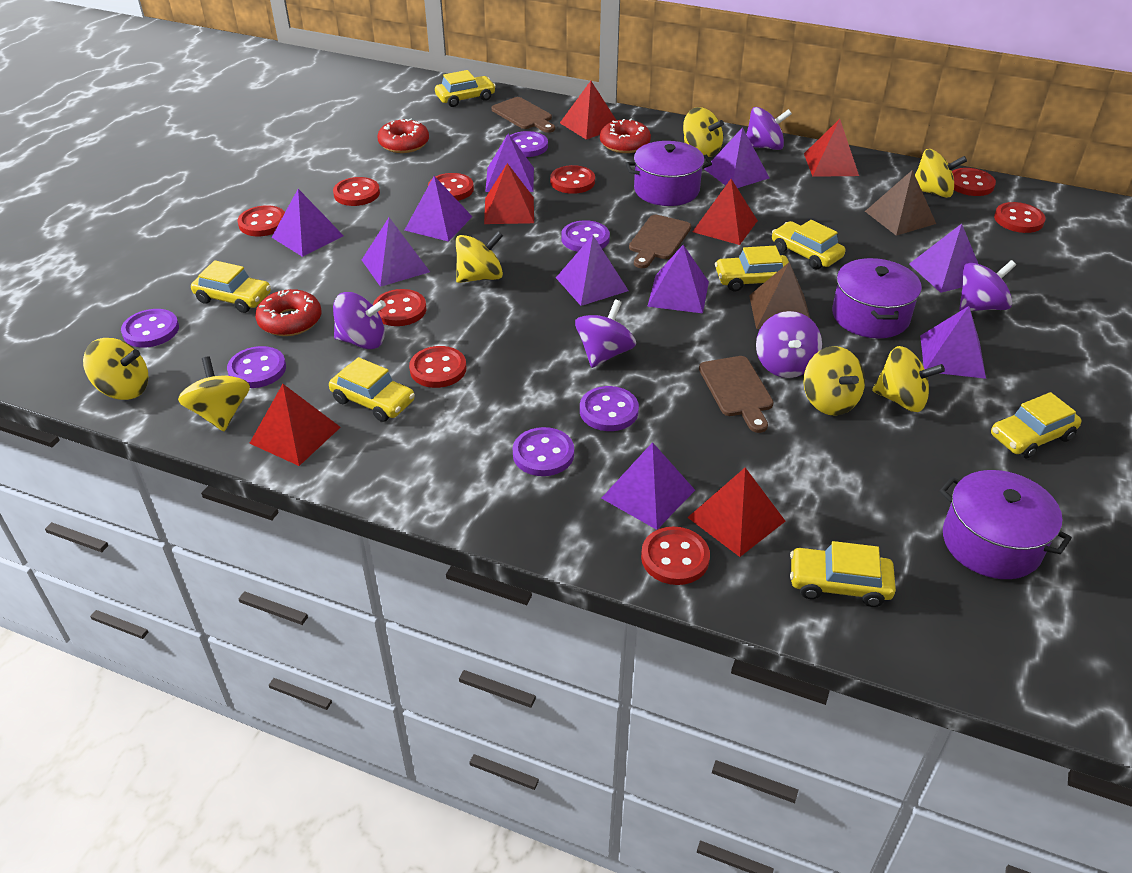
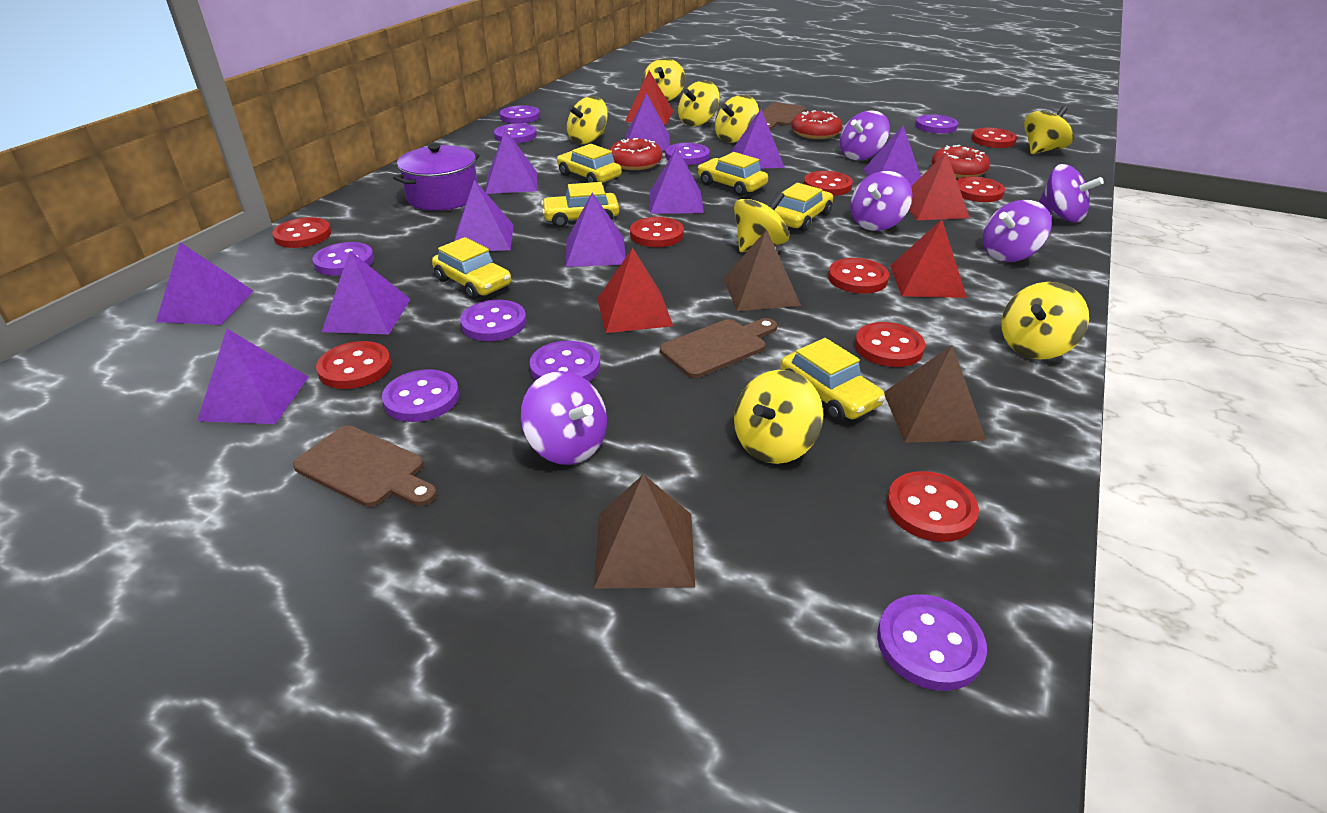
brown pyramid: [749,262,810,329] [865,170,936,236] = 2 -> [594,474,695,589] [723,229,801,311] [884,345,987,443] = 3
purple button: [121,309,179,348] [227,346,286,388] [510,131,548,157] [513,427,574,476] [561,220,610,252] [580,386,639,431] = 6 -> [313,242,374,276] [382,369,459,422] [460,300,526,341] [494,123,537,143] [500,105,540,124] [530,341,600,381] [665,143,710,165] [877,594,987,691] [915,114,958,134] = 9
purple pot: [625,141,712,206] [832,258,922,338] [939,470,1072,579] = 3 -> [393,144,480,211] = 1
red pyramid: [249,384,341,466] [484,163,534,224] [560,81,616,140] [687,468,785,557] [693,179,758,245] [804,119,859,177] = 6 -> [597,248,673,333] [625,71,673,124] [890,219,967,298] [909,152,970,220] = 4
yellow car: [191,260,271,313] [329,357,415,422] [435,70,496,107] [715,246,789,292] [772,220,845,269] [790,541,896,607] [991,392,1082,459] = 7 -> [432,237,511,299] [541,182,619,228] [557,144,621,183] [698,152,768,196] [774,183,833,231] [780,338,885,421] = 6
yellow spinning top: [83,338,148,400] [178,356,250,431] [456,231,503,283] [683,107,724,157] [803,346,865,416] [872,346,945,412] [915,149,967,198] = 7 -> [567,96,608,144] [642,58,685,101] [678,81,720,126] [715,95,759,143] [734,191,789,252] [734,370,823,464] [1001,282,1089,359] [1024,106,1074,154] = 8

